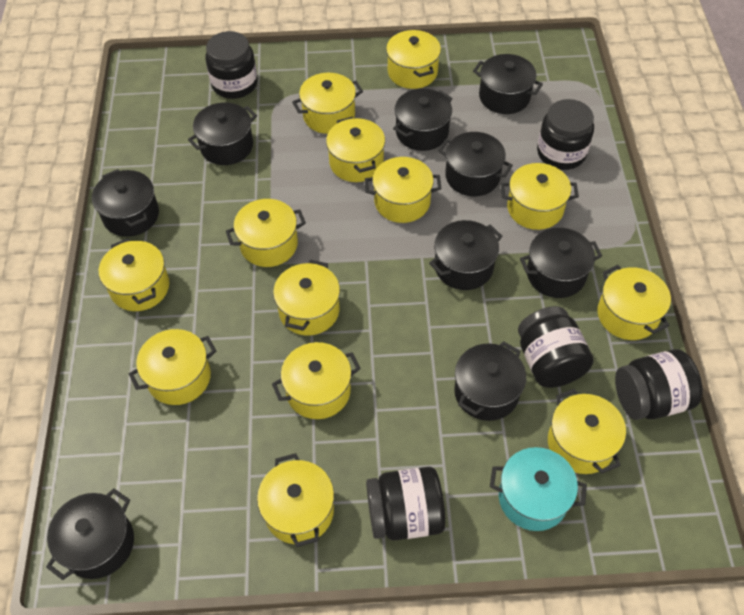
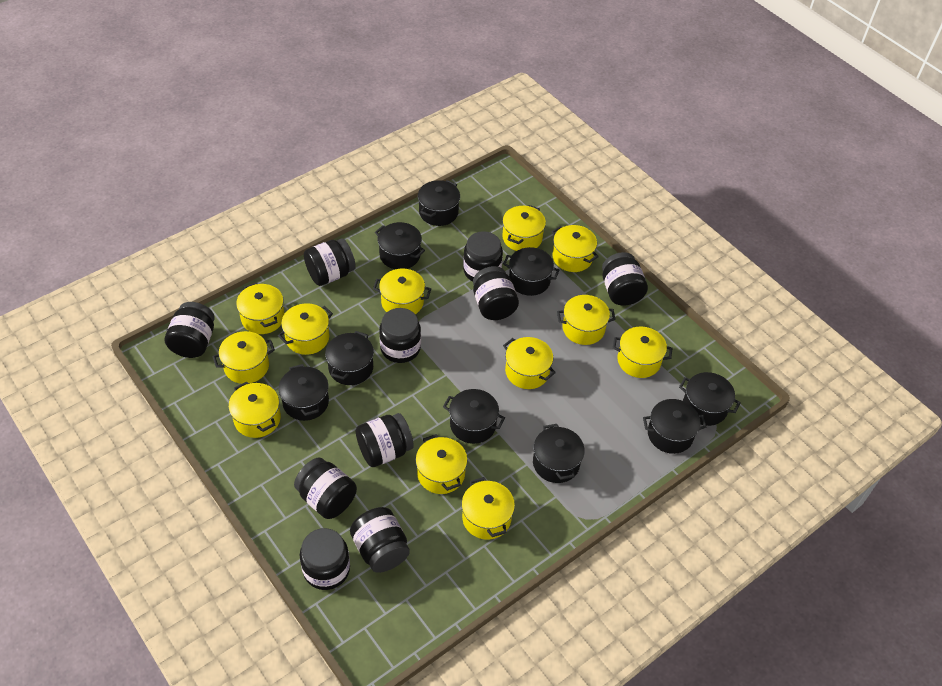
black jar: [206,31,258,99] [366,467,445,540] [518,306,594,388] [537,99,594,170] [615,349,703,420] = 5 -> [165,302,215,358] [294,457,357,519] [300,528,350,590] [304,238,356,286] [350,507,410,573] [356,413,414,467] [379,308,421,363] [463,231,503,282] [473,266,519,320] [602,252,648,306] = 10
turquoise pot: [490,447,587,531] = 1 -> none = 0
yellow pot: [99,238,169,311] [129,329,216,405] [226,199,306,267] [257,453,334,547] [272,342,361,419] [273,259,340,336] [292,73,363,134] [326,117,385,182] [365,157,441,223] [386,29,441,89] [501,163,579,230] [548,389,626,474] [597,265,671,340] = 13 -> [212,331,275,384] [228,382,281,438] [236,283,285,334] [278,303,333,355] [373,268,431,314] [416,434,467,494] [462,477,515,540] [502,205,546,251] [503,337,556,389] [552,225,599,272] [557,295,616,345] [613,326,672,378] = 12

